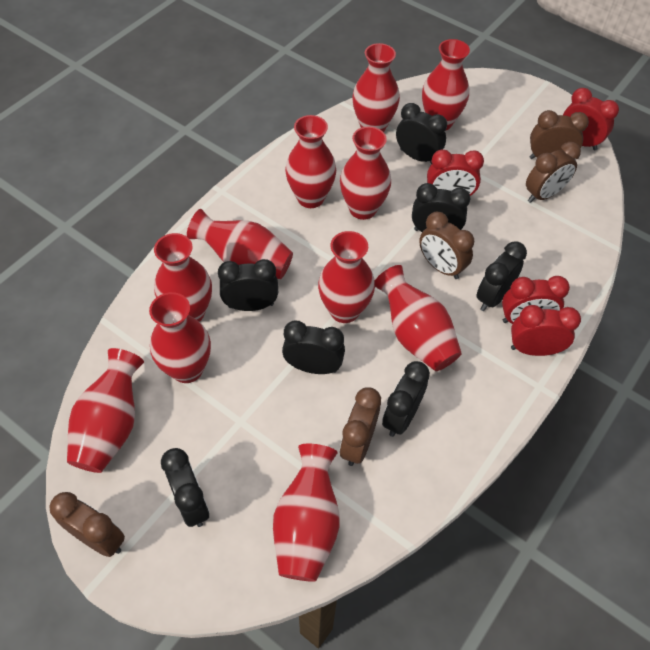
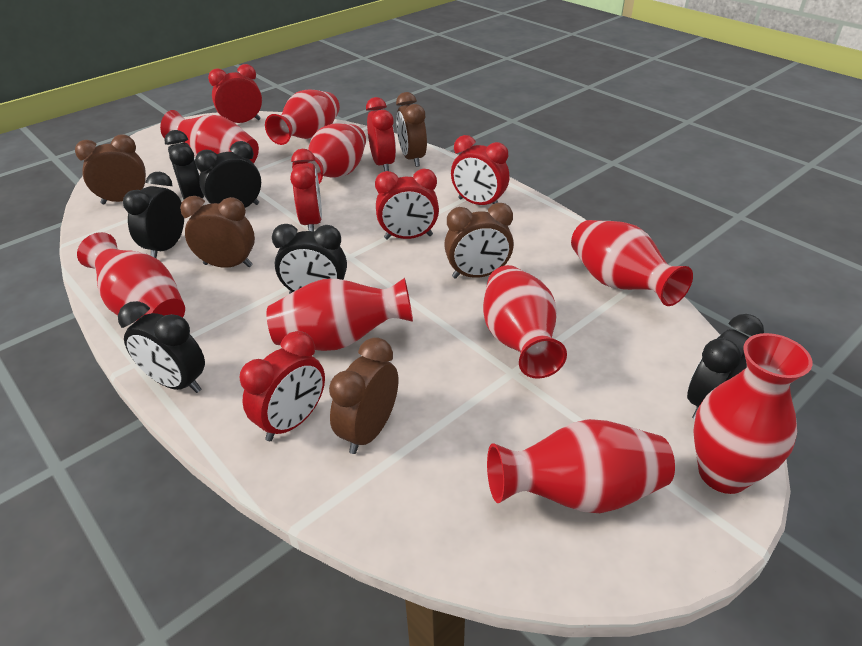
black clock: [161,448,209,527] [218,259,278,311] [282,321,345,374] [382,361,430,437] [396,103,447,164] [412,183,470,232] [476,242,527,311] = 7 -> [118,301,205,393] [123,172,184,258] [164,130,204,200] [195,141,261,208] [272,224,347,294] [687,314,764,419] = 6
red clock: [427,149,484,196] [502,276,570,324] [511,305,581,356] [563,88,619,150] = 4 -> [208,64,262,123] [240,331,325,441] [290,149,322,231] [366,97,396,171] [375,169,439,239] [451,135,509,205] = 6
red vase: [67,348,144,473] [149,292,211,383] [154,233,212,322] [187,209,293,279] [273,444,340,582] [285,115,336,208] [318,231,375,323] [340,126,391,220] [352,43,400,132] [375,265,462,371] [422,39,470,130] = 11 -> [77,232,185,323] [160,110,259,163] [265,89,340,145] [267,278,413,351] [292,123,366,184] [483,265,567,379] [487,419,675,513] [571,220,693,306] [693,333,813,494] = 9

